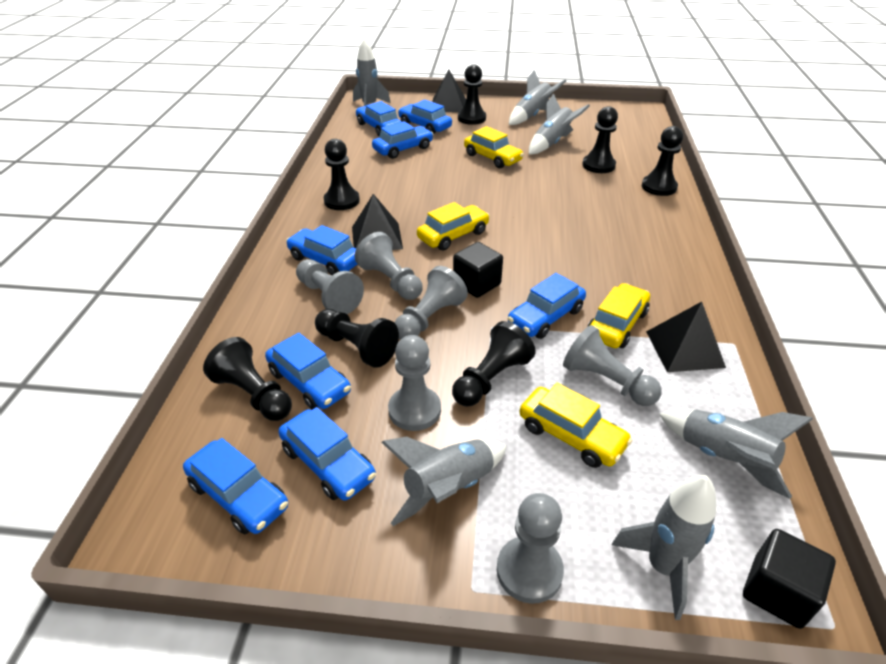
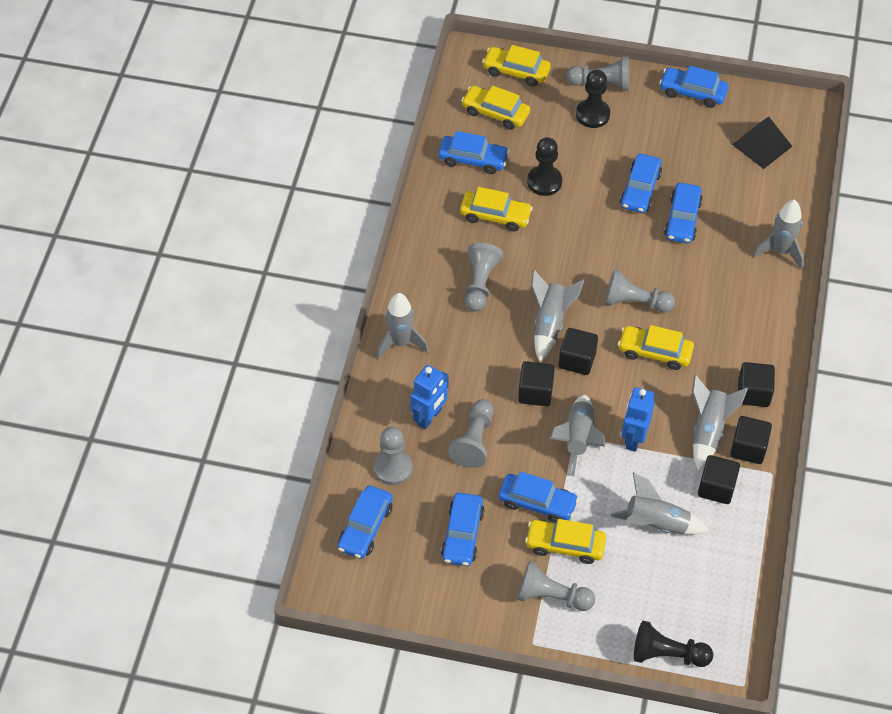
black cube: [453,242,503,298] [743,529,836,629] = 2 -> [518,361,555,406] [559,328,598,375] [698,455,740,504] [730,416,772,464] [738,362,775,407] = 5
black pawn: [203,337,292,421] [315,309,399,368] [323,139,360,210] [452,321,535,407] [458,64,486,125] [582,106,618,173] [642,126,683,196] = 7 -> [527,137,562,196] [576,69,610,128] [634,621,713,667] = 3
black pyramid: [352,194,403,250] [432,70,466,113] [646,302,726,372] = 3 -> [732,117,792,169] = 1
blue car: [183,438,288,534] [265,333,351,409] [279,407,376,501] [286,225,357,275] [356,101,402,136] [372,121,433,159] [398,100,452,134] [507,273,586,339] = 8 -> [338,486,393,559] [439,131,509,174] [441,493,484,566] [499,472,579,523] [620,154,662,213] [659,66,729,108] [664,183,703,243] = 7
blue robot: none = 0 -> [410,365,448,429] [622,387,654,452] = 2
yellow car: [417,202,490,251] [464,126,524,168] [520,383,632,468] [587,283,650,348] = 4 -> [460,187,533,231] [461,86,530,130] [482,45,551,87] [525,519,606,564] [618,325,694,370] = 5

